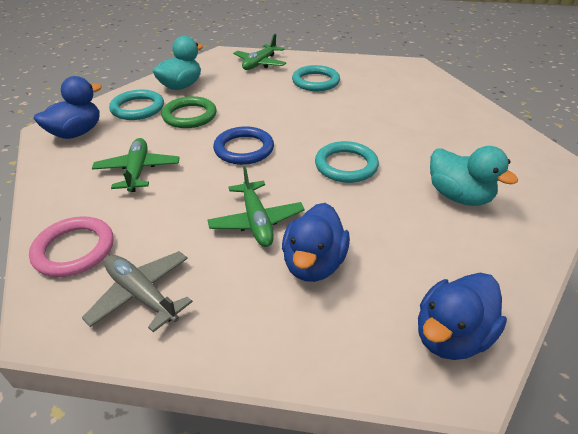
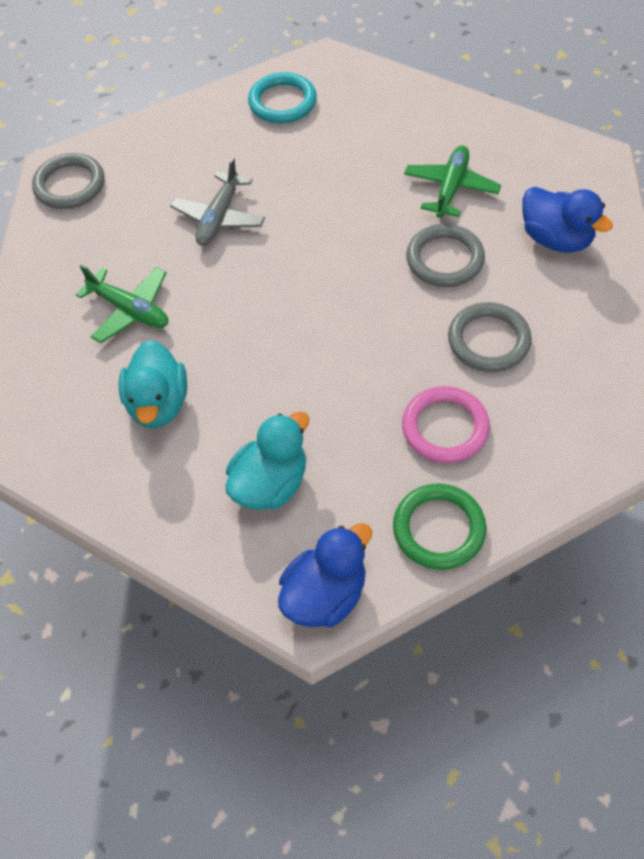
blue duck: [34,76,102,139] [282,203,350,282] [418,273,507,360] = 3 -> [278,523,372,627] [522,187,613,253] = 2
blue ring: [213,126,274,165] = 1 -> none = 0
green plane: [92,138,179,192] [208,166,305,247] [233,34,286,70] = 3 -> [76,264,168,343] [404,145,501,218] = 2
grey ring: none = 0 -> [32,153,105,209] [406,224,485,287] [448,302,532,372] = 3
turquoise ring: [109,90,164,120] [292,65,340,91] [315,141,379,183] = 3 -> [248,72,317,123] = 1

